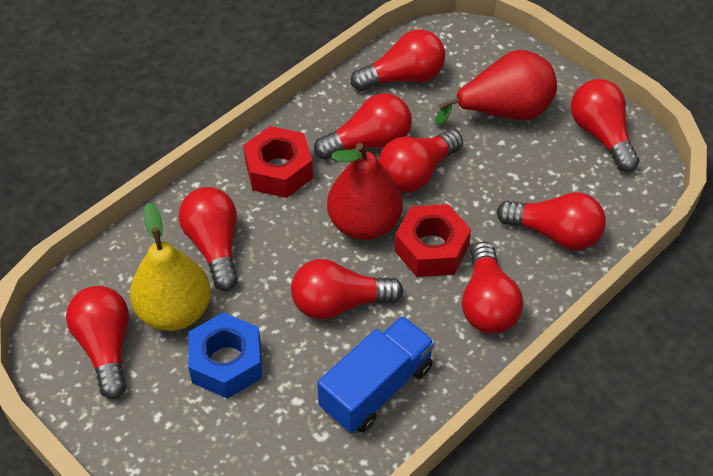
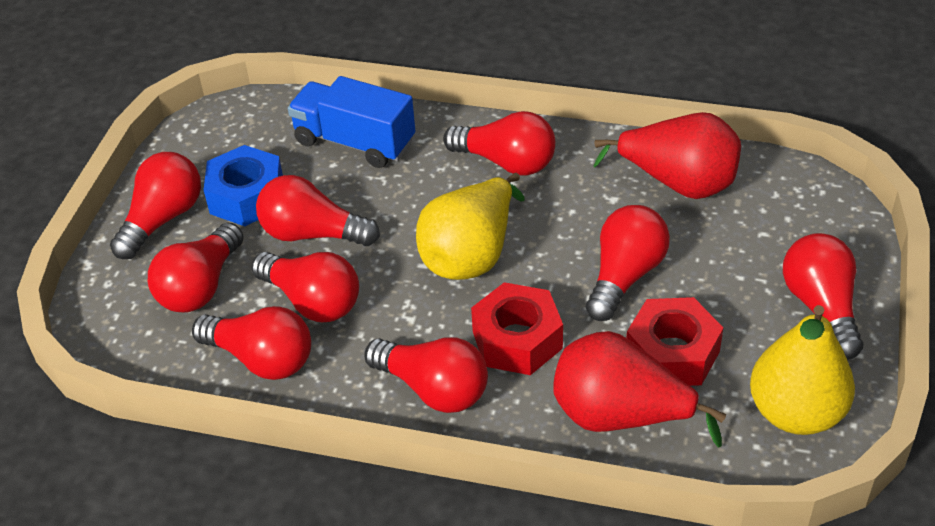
yellow pear: [130,202,211,331] = 1 -> [416,173,525,280] [750,305,855,435] = 2

